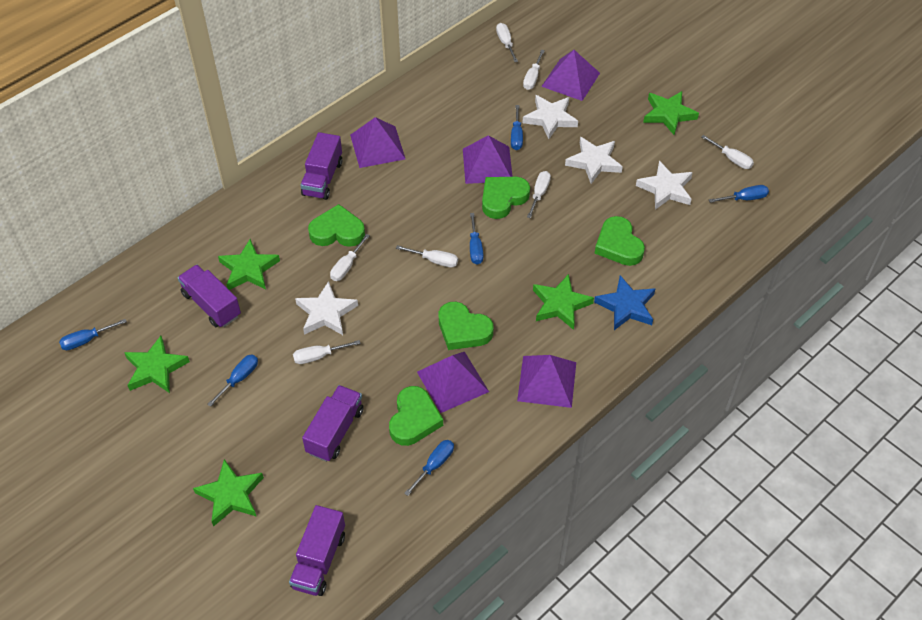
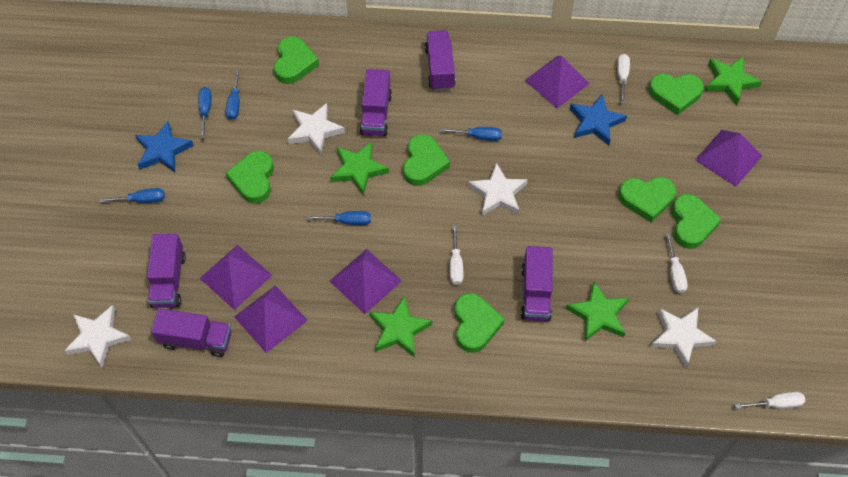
blue screwdriver: [59,319,127,350] [207,355,258,407] [404,440,454,496] [470,213,484,265] [511,105,523,150] [709,185,769,203] = 6 -> [100,188,165,203] [198,87,211,139] [226,69,240,120] [307,211,371,225] [441,127,502,141] = 5
blue star: [594,275,655,330] = 1 -> [135,121,194,173] [570,93,627,145] = 2
green heart: [308,204,365,247] [389,386,443,446] [439,302,493,350] [482,177,530,219] [594,216,645,266] = 5 -> [226,151,274,204] [274,36,319,84] [403,134,450,186] [454,293,505,353] [618,177,676,222] [649,74,704,115] [671,194,722,249] = 7
green star: [124,336,190,393] [193,459,264,527] [218,239,280,290] [533,274,594,330] [643,91,699,135] = 5 -> [330,142,389,195] [369,296,432,357] [566,282,629,341] [705,56,762,105] = 4
purple truck: [178,265,241,327] [289,505,345,596] [300,132,342,200] [302,385,364,462] = 4 -> [147,234,186,308] [151,308,232,357] [360,69,392,136] [425,30,456,91] [520,246,553,321] = 5
white screwdriver: [293,340,361,364] [330,234,370,281] [396,245,458,267] [496,23,518,62] [523,50,545,90] [527,171,551,218] [701,135,754,169] = 7 -> [450,225,464,285] [617,54,630,104] [666,233,688,293] [735,392,805,409] = 4

